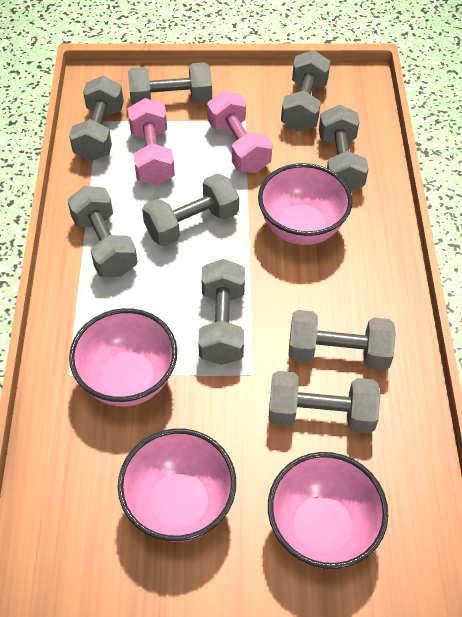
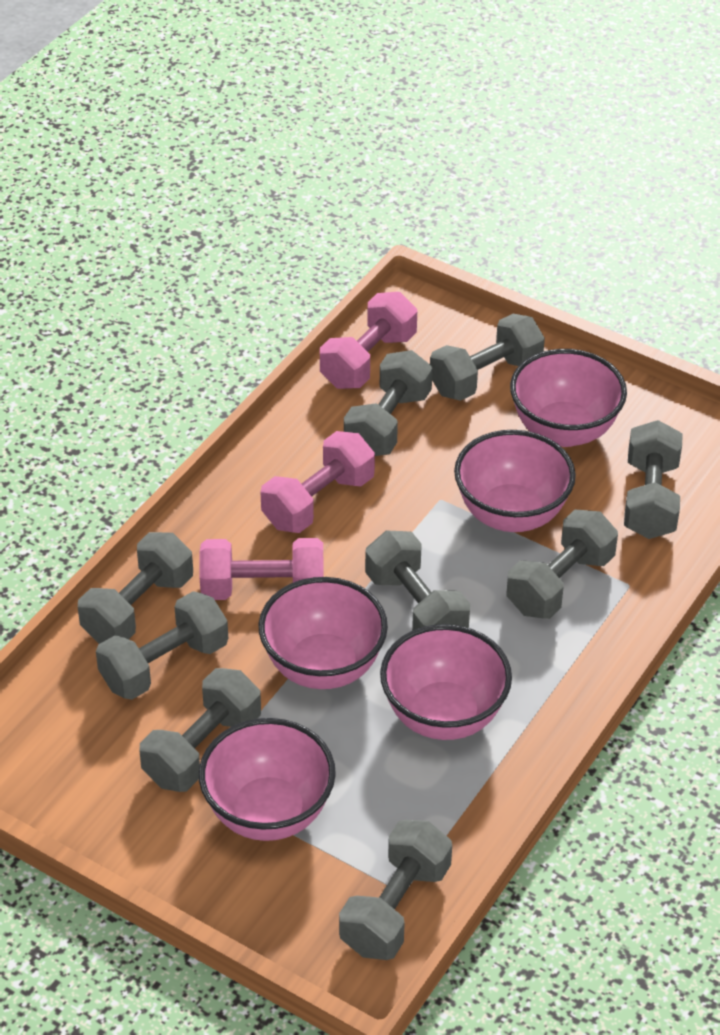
pink bowl: [69,308,177,406] [118,428,236,542] [258,163,353,245] [268,452,388,569] = 4 -> [199,718,336,841] [258,577,388,689] [380,624,512,740] [454,430,576,532] [510,349,627,447] = 5
pink dumbbell: [128,98,175,185] [207,91,273,173] = 2 -> [200,538,324,600] [261,431,375,533] [320,292,417,389] = 3

